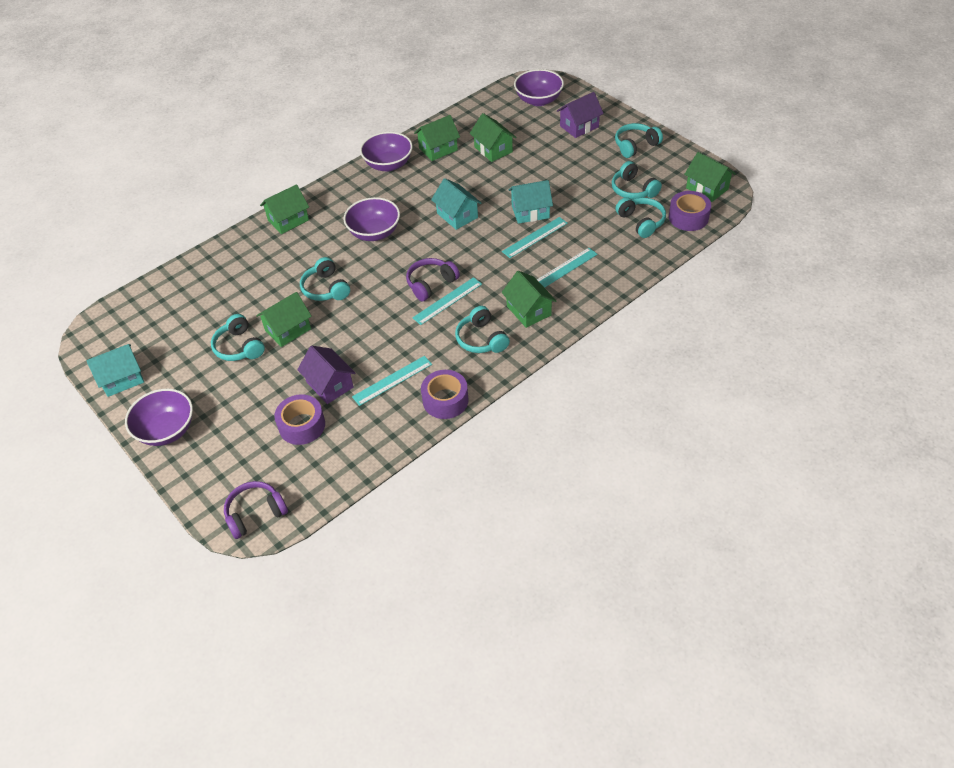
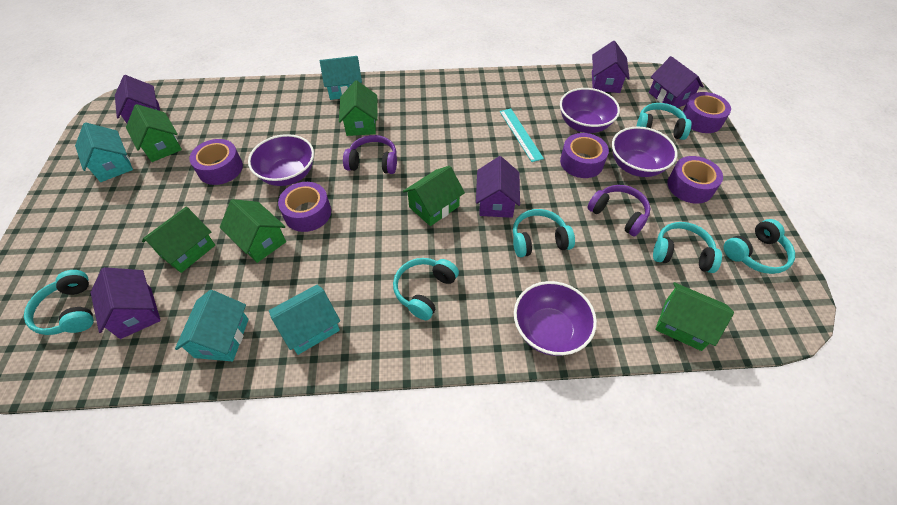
purple house: [297,345,355,404] [557,92,604,138] = 2 -> [90,267,161,339] [115,75,160,123] [476,156,520,218] [592,41,630,93] [649,56,704,108] = 5
purple tape: [274,394,325,445] [421,370,469,419] [669,191,711,231] = 3 -> [189,139,243,185] [278,182,331,232] [560,133,609,178] [667,156,723,203] [683,92,731,133] = 5
turquoise house: [86,344,144,397] [431,178,481,230] [509,180,553,224] = 3 -> [75,122,133,182] [175,290,249,361] [269,284,340,355] [320,56,362,100] = 4
turquoise ruler: [352,356,432,406] [412,277,482,325] [502,217,568,258] [537,248,598,288] = 4 -> [500,109,544,162] = 1

